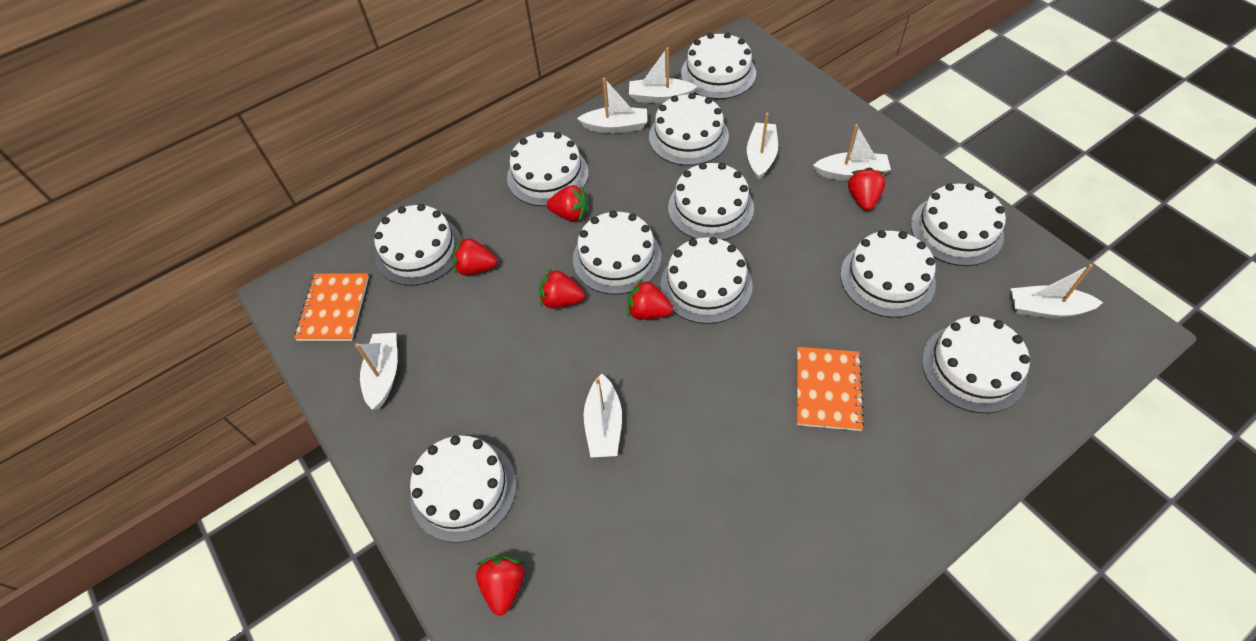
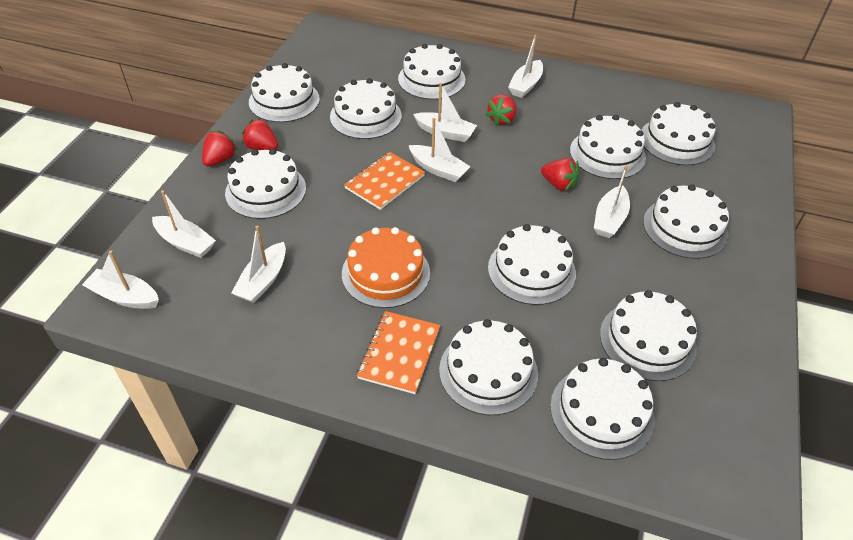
orange cake: none = 0 -> [342,227,430,308] = 1
red strawberry: [453,236,497,275] [476,555,524,616] [539,268,585,309] [547,185,588,221] [627,279,673,320] [848,167,886,211] = 6 -> [202,130,238,166] [242,118,278,150] [485,95,516,126] [541,158,579,191] = 4

